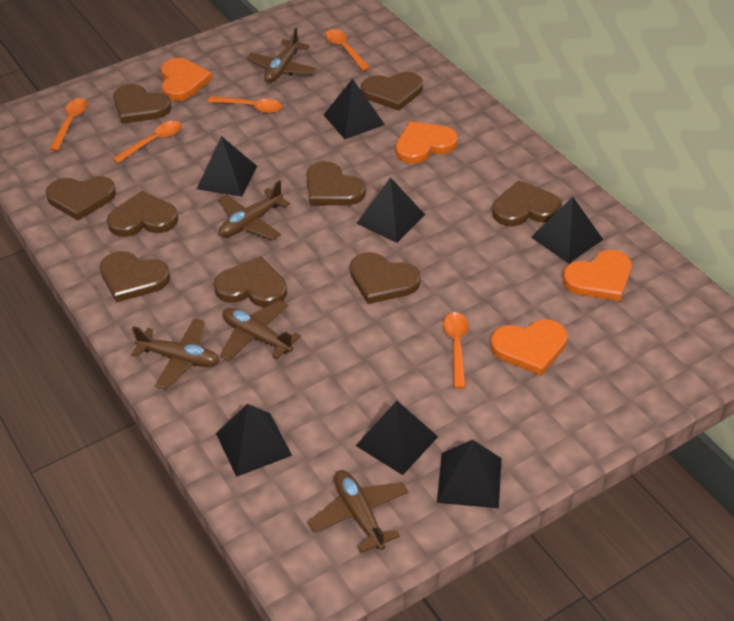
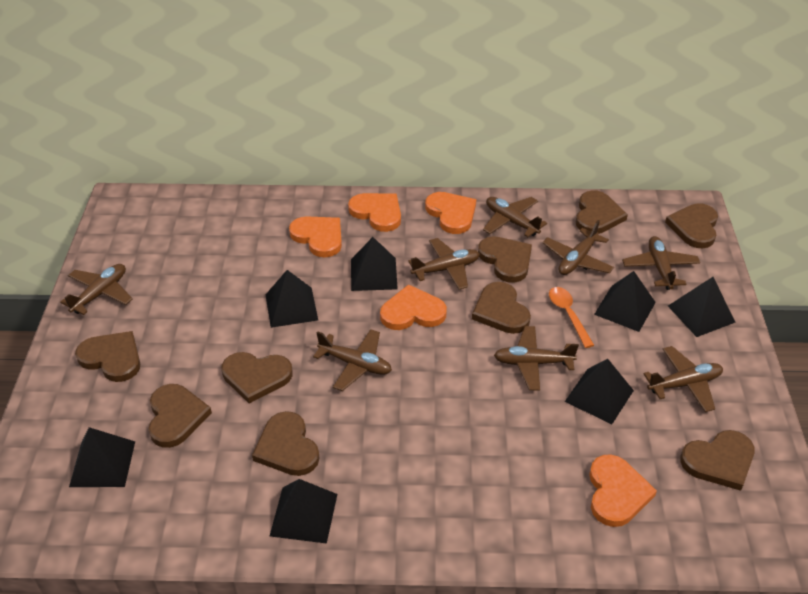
brown plane: [131,318,220,389] [218,180,290,240] [220,300,301,361] [247,28,317,83] [308,470,408,553] = 5 -> [60,264,133,315] [313,329,392,391] [408,238,480,290] [483,197,547,237] [494,326,579,391] [542,220,614,275] [622,236,700,290] [643,346,723,412] = 8
orange heart: [161,58,213,101] [395,121,458,164] [490,319,568,375] [563,250,632,301] = 4 -> [289,216,342,257] [348,193,401,232] [380,284,447,330] [425,192,476,234] [589,454,657,527] = 5
orange spoon: [50,98,87,151] [113,121,182,163] [208,96,282,113] [325,29,370,71] [443,312,469,389] = 5 -> [549,287,594,348] = 1

